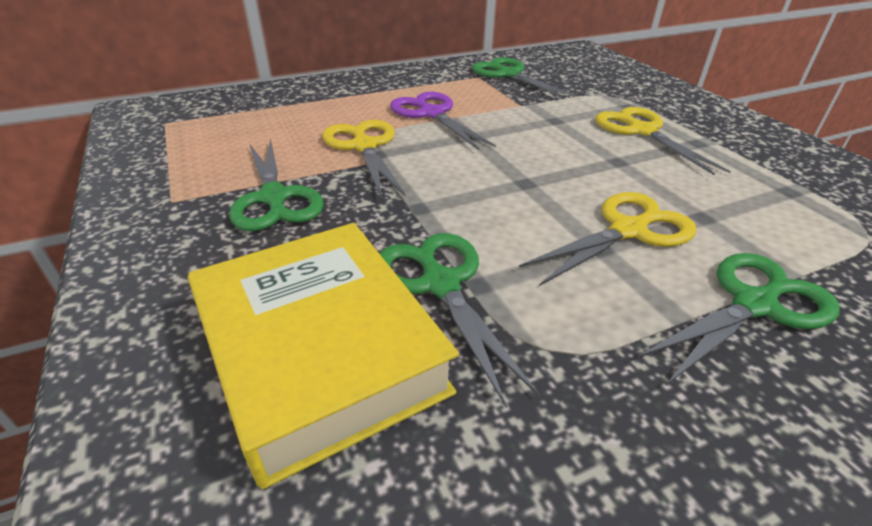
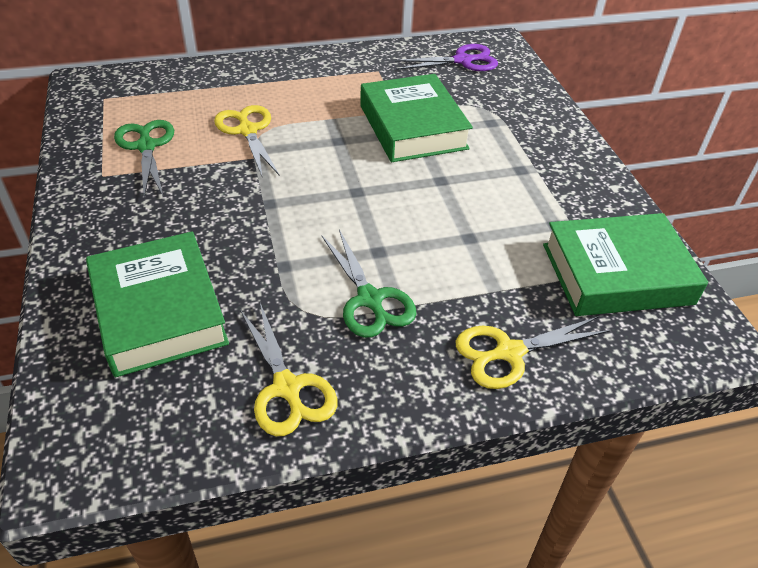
green book: none = 0 -> [86,231,229,377] [360,74,473,162] [543,213,708,316] = 3
green scissors: [229,139,324,231] [379,233,540,408] [472,57,575,98] [637,253,840,384] = 4 -> [114,120,174,197] [322,229,416,338] = 2
yellow book: [188,223,459,489] = 1 -> none = 0

